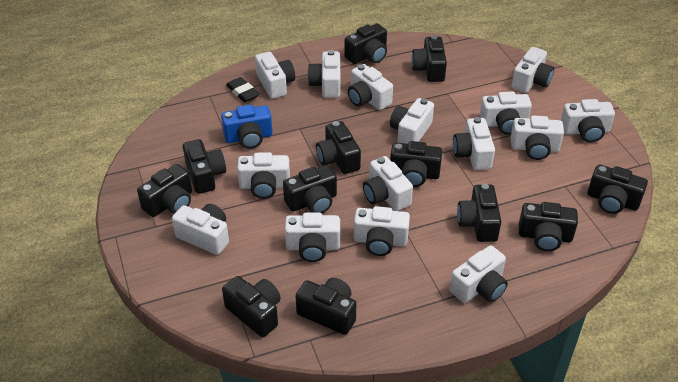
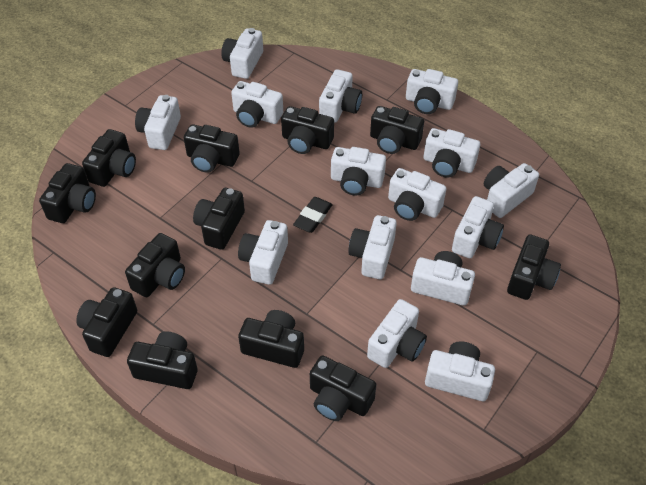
blue camera: [221,105,273,149] = 1 -> none = 0

